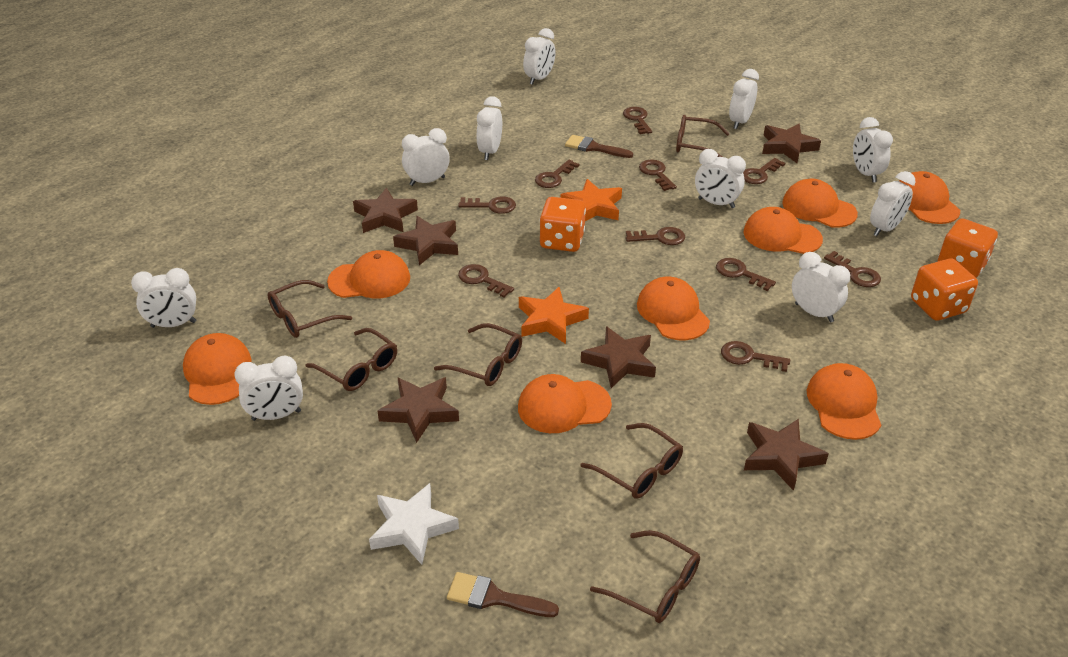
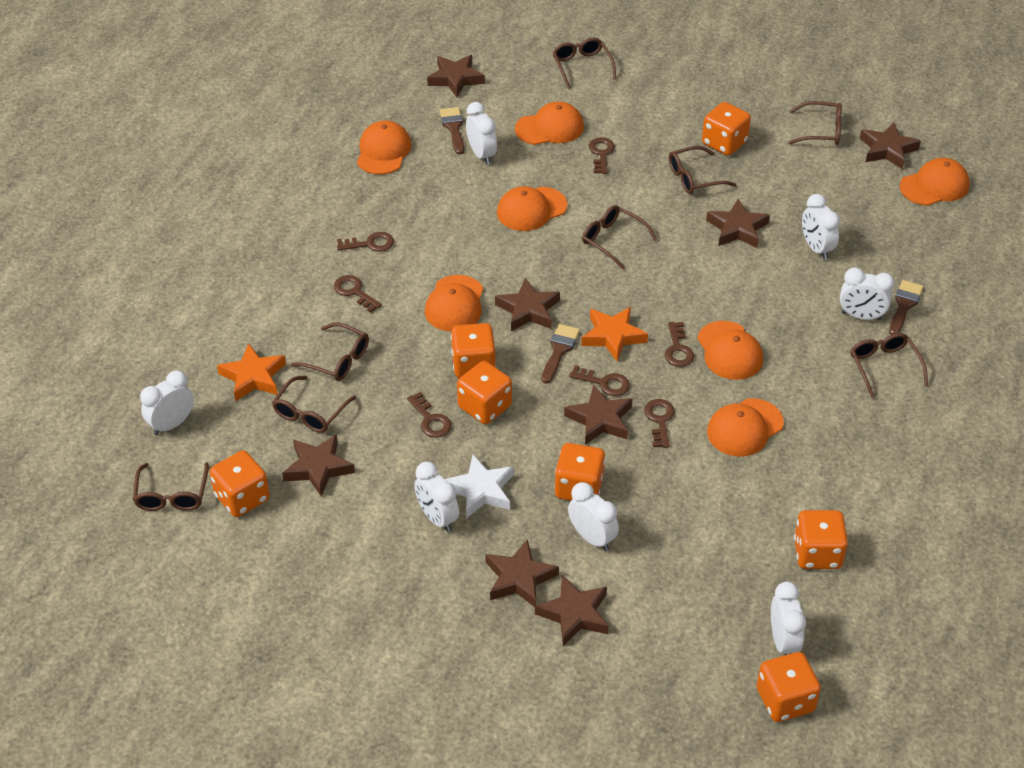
brown brush: [447,572,559,617] [565,135,633,158] = 2 -> [440,107,464,155] [542,324,580,384] [889,280,923,335] = 3
brown glasses: [268,280,352,338] [306,328,397,391] [434,323,522,386] [580,423,683,499] [590,530,700,623] [676,115,730,157] = 6 -> [133,462,209,511] [272,376,356,433] [291,323,369,381] [552,38,616,89] [582,205,657,270] [669,146,737,194] [788,101,842,145] [850,333,928,398] = 8
brown key: [458,197,516,214] [458,264,514,298] [535,160,579,188] [623,107,652,134] [626,227,685,245] [639,160,677,191] [716,258,776,291] [721,341,790,372] [743,158,785,184] [824,251,881,287] = 10 -> [334,275,382,313] [337,232,394,252] [407,392,452,438] [569,365,630,396] [589,137,615,174] [644,399,675,448] [665,322,694,367] = 7
brown star: [353,188,418,233] [378,377,459,443] [393,216,458,265] [581,326,656,388] [744,419,829,491] [762,124,821,163] = 6 -> [282,434,355,497] [427,55,485,97] [485,539,559,607] [495,278,560,331] [535,575,609,646] [564,385,632,445] [706,199,770,248] [860,123,921,169] = 8
orange cap: [183,333,252,405] [327,250,410,298] [518,374,612,433] [637,277,710,340] [744,207,823,254] [782,179,858,228] [807,363,881,440] [899,171,960,224] = 8 -> [357,121,411,174] [425,275,483,331] [497,186,567,231] [515,102,584,145] [697,321,763,380] [707,398,784,457] [900,158,970,206] = 7
orange dice: [540,197,586,252] [911,259,978,321] [937,218,998,278] = 3 -> [210,450,270,517] [451,323,496,378] [457,361,512,424] [554,443,605,501] [702,102,751,156] [757,652,821,722] [794,510,848,569] = 7
white clock: [131,268,196,328] [234,355,303,421] [402,128,450,186] [477,96,502,160] [523,28,556,85] [695,149,746,208] [729,69,759,129] [792,252,850,322] [853,117,893,182] [870,171,916,236] = 10 -> [140,371,194,435] [414,462,459,532] [466,102,497,165] [568,482,619,551] [771,582,806,655] [802,194,840,260] [840,267,894,320] = 7

